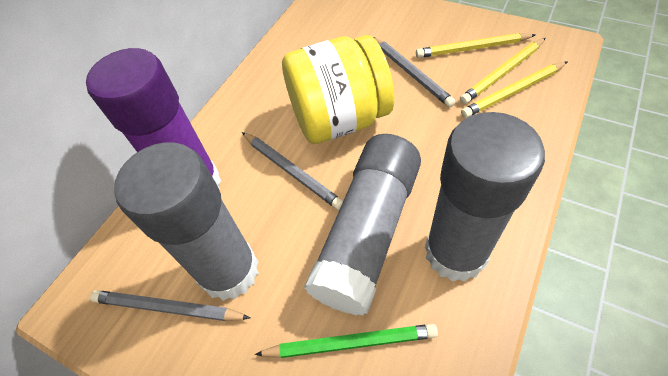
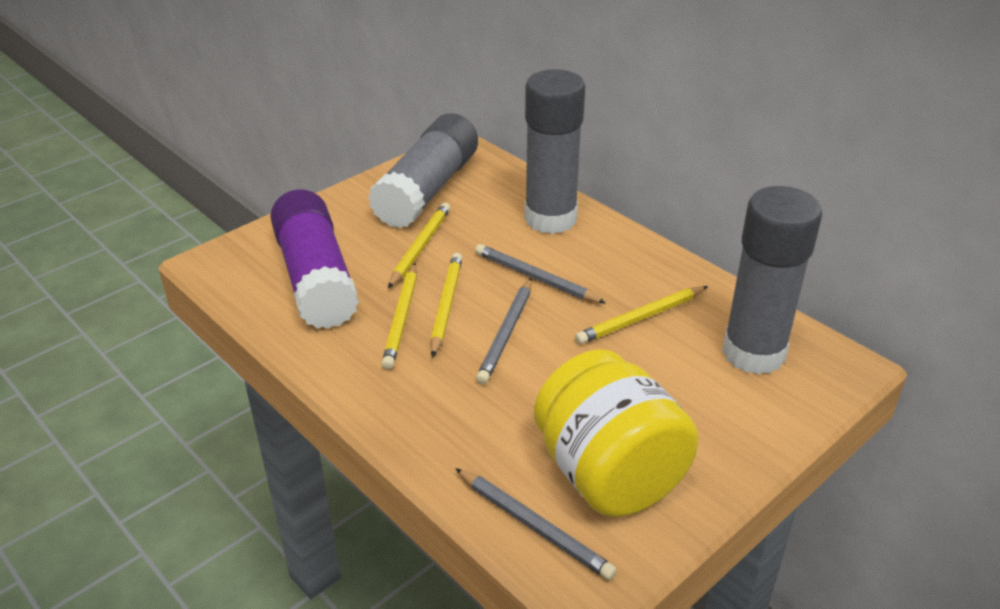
green pencil: [255,324,438,358] = 1 -> none = 0
yellow pencil: [416,33,535,58] [460,38,546,104] [461,61,568,118] = 3 -> [382,263,417,370] [388,203,451,288] [430,253,463,357] [575,286,708,344] = 4

